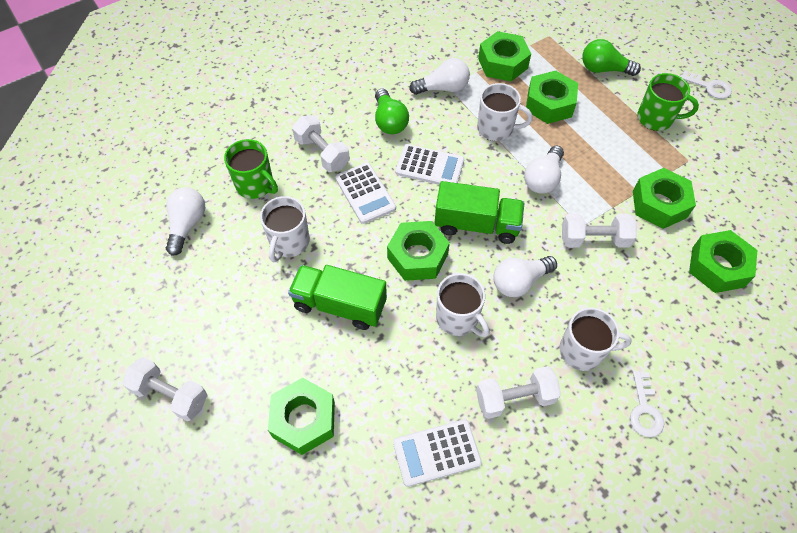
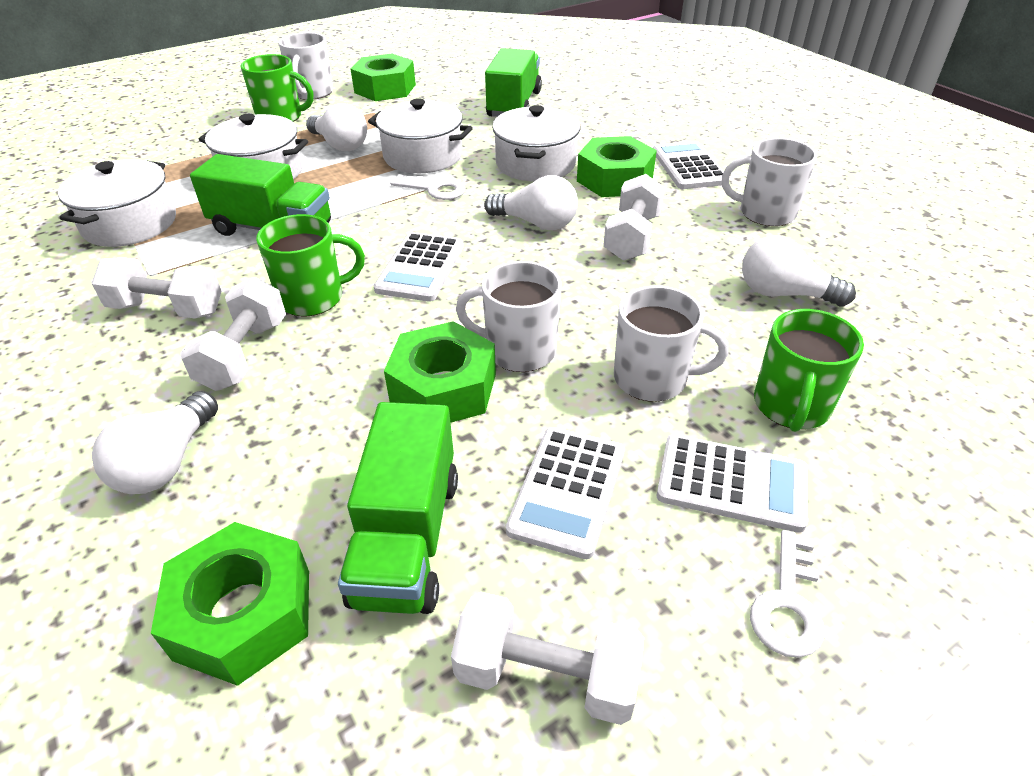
green light bulb: [375,88,409,134] [582,39,641,76] = 2 -> none = 0
green mug: [224,139,278,199] [637,73,699,131] = 2 -> [240,54,314,122] [256,214,365,317] [754,309,864,432] = 3
green nut: [268,378,335,455] [387,221,450,281] [478,31,531,81] [526,71,578,124] [633,168,696,229] [689,230,757,293] = 6 -> [151,522,309,686] [351,54,416,101] [384,321,496,423] [577,136,657,197] = 4
green truck: [288,265,387,330] [434,181,524,244] = 2 -> [190,154,331,236] [338,402,458,614] [485,48,542,117] = 3
white calculator: [335,162,396,224] [393,419,482,487] [395,144,464,185] = 3 -> [374,232,464,302] [506,427,625,559] [653,141,724,189] [657,434,808,533] = 4
white pot: none = 0 -> [58,159,176,247] [198,114,308,179] [368,98,473,173] [492,105,580,181] = 4

